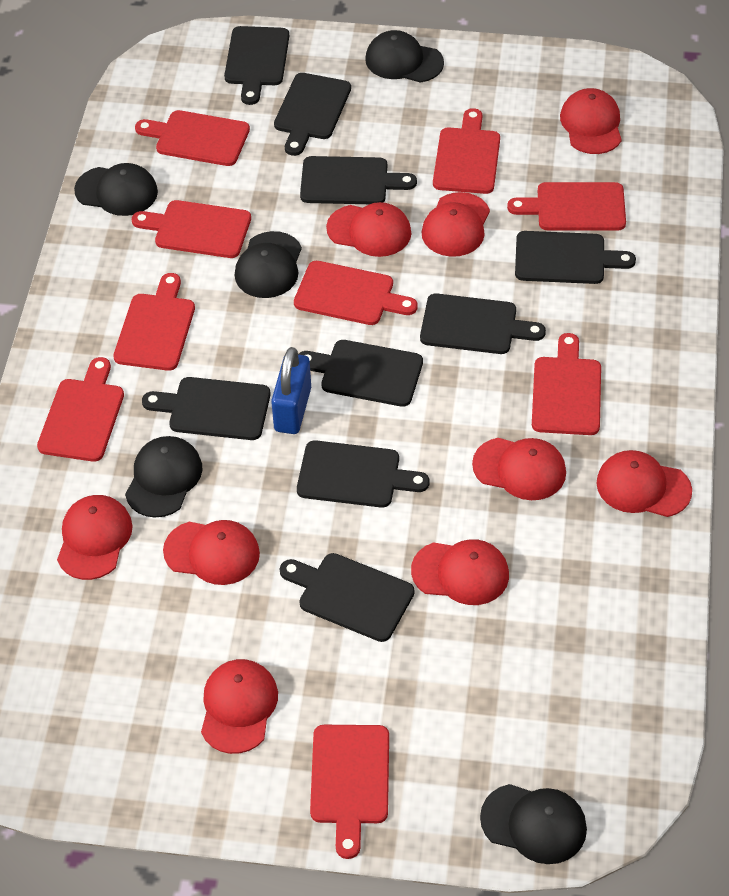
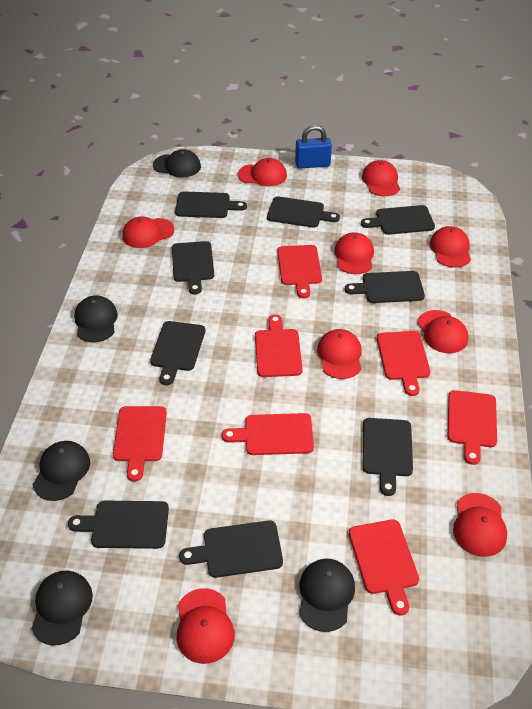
red cutting board: [37,357,124,462] [113,273,195,371] [132,200,251,258] [135,110,250,166] [294,261,418,325] [310,725,389,859] [433,108,500,194] [507,182,626,231] [532,333,601,435] = 9 -> [113,406,167,482] [222,413,314,455] [255,315,303,377] [277,245,322,298] [349,520,419,616] [377,331,430,396] [448,390,497,465] = 7

